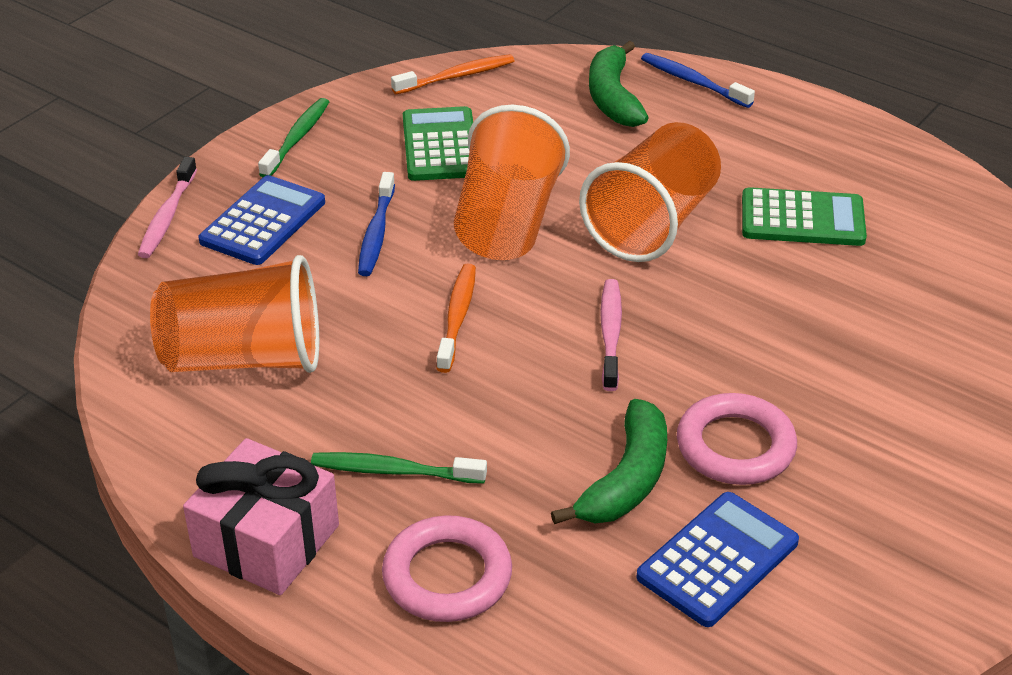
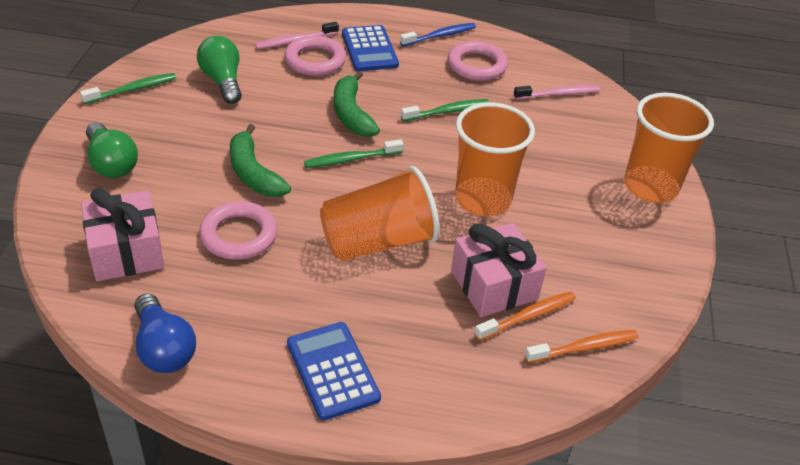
blue light bulb: none = 0 -> [134,293,196,373] = 1
blue toothbrush: [358,172,395,276] [641,53,755,108] = 2 -> [400,23,476,46] = 1
green calculator: [403,106,473,181] [742,187,867,246] = 2 -> none = 0
green light bulb: none = 0 -> [86,122,138,178] [197,36,242,104] = 2
green toothbrush: [258,98,329,177] [311,452,487,484] = 2 -> [80,73,176,104] [304,139,404,168] [401,99,490,121] = 3
pink gift: [183,438,339,595] = 1 -> [81,188,164,281] [451,223,546,317] = 2
pink ring: [382,515,512,622] [677,393,797,485] = 2 -> [199,201,277,260] [284,35,346,76] [448,41,508,81] = 3

